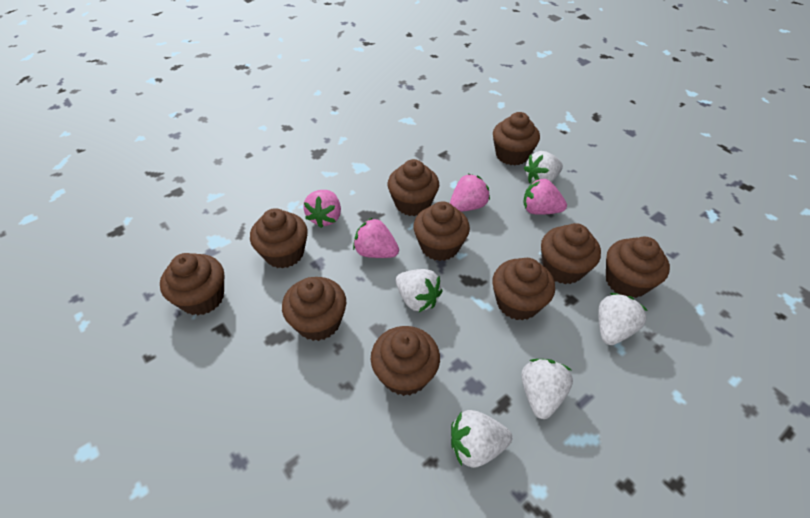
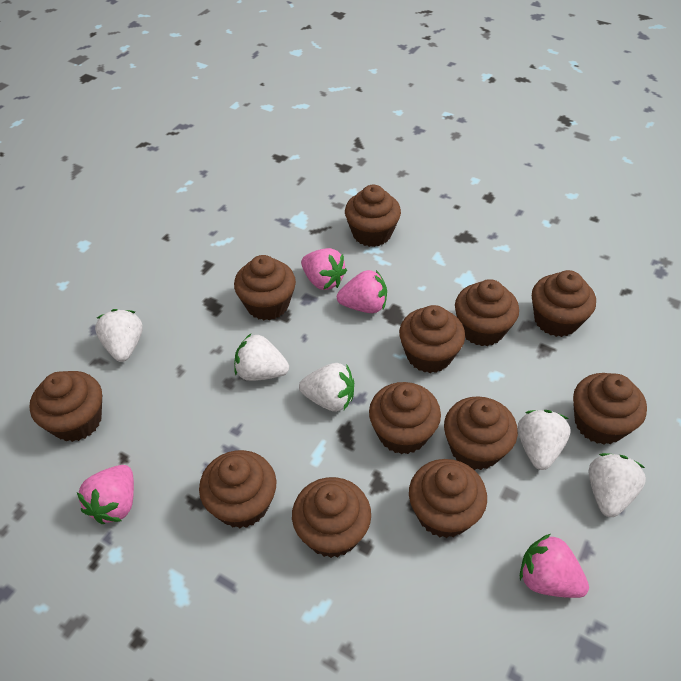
brown cupcake: [160,253,224,315] [250,208,308,269] [282,277,346,341] [370,326,440,396] [388,159,439,216] [413,201,470,261] [492,258,555,320] [493,112,540,165] [541,223,601,284] [606,237,670,298] = 10 -> [29,371,102,442] [199,450,277,528] [234,255,296,320] [292,477,371,558] [345,185,401,247] [369,382,441,454] [399,305,465,373] [409,459,487,538] [444,396,518,470] [455,279,519,346] [532,270,596,337] [573,373,647,445] = 12

